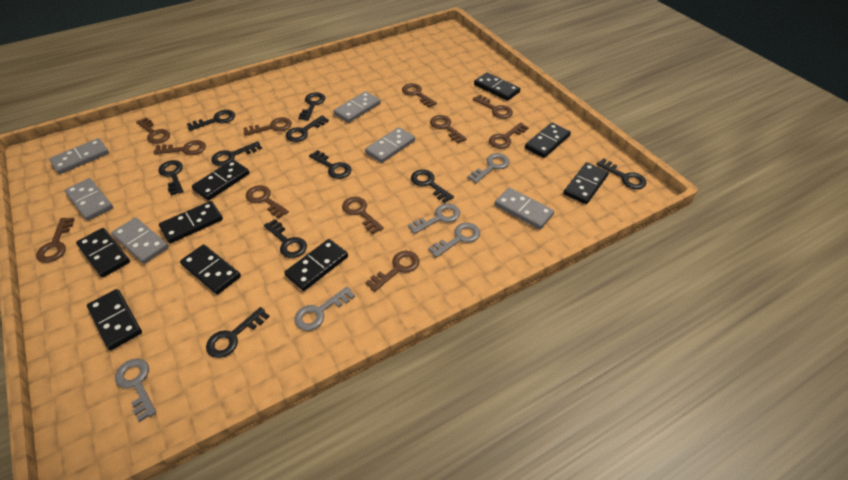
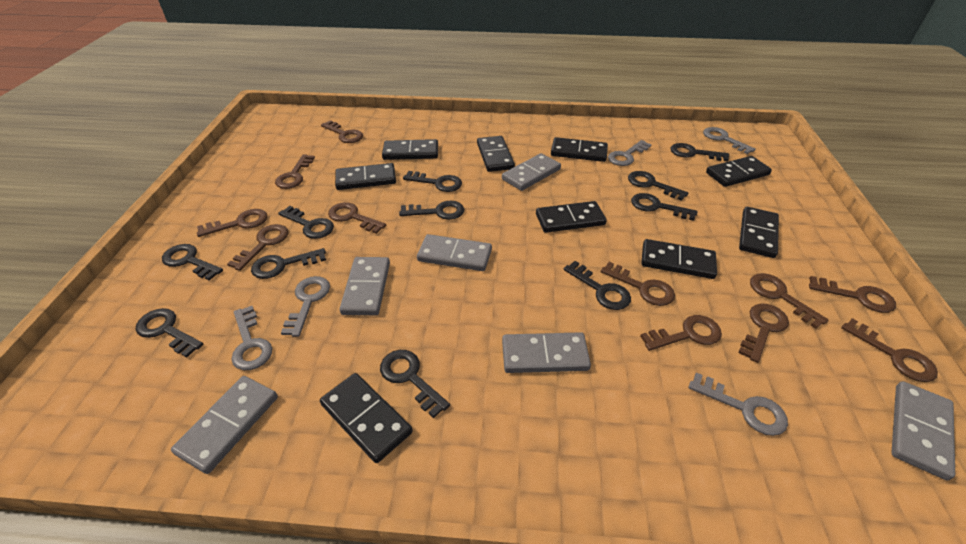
black key: [158,160,184,196] [187,110,235,131] [206,307,270,358] [211,141,262,166] [264,219,307,258] [286,116,329,142] [298,92,325,121] [309,150,352,179] [411,169,454,203] [596,158,646,189] = 10 -> [136,308,203,357] [162,244,223,281] [251,248,326,279] [278,206,334,239] [380,350,450,418] [399,201,464,220] [403,171,462,192] [564,261,631,310] [628,171,689,201] [631,193,698,221] [670,143,729,162] = 11

